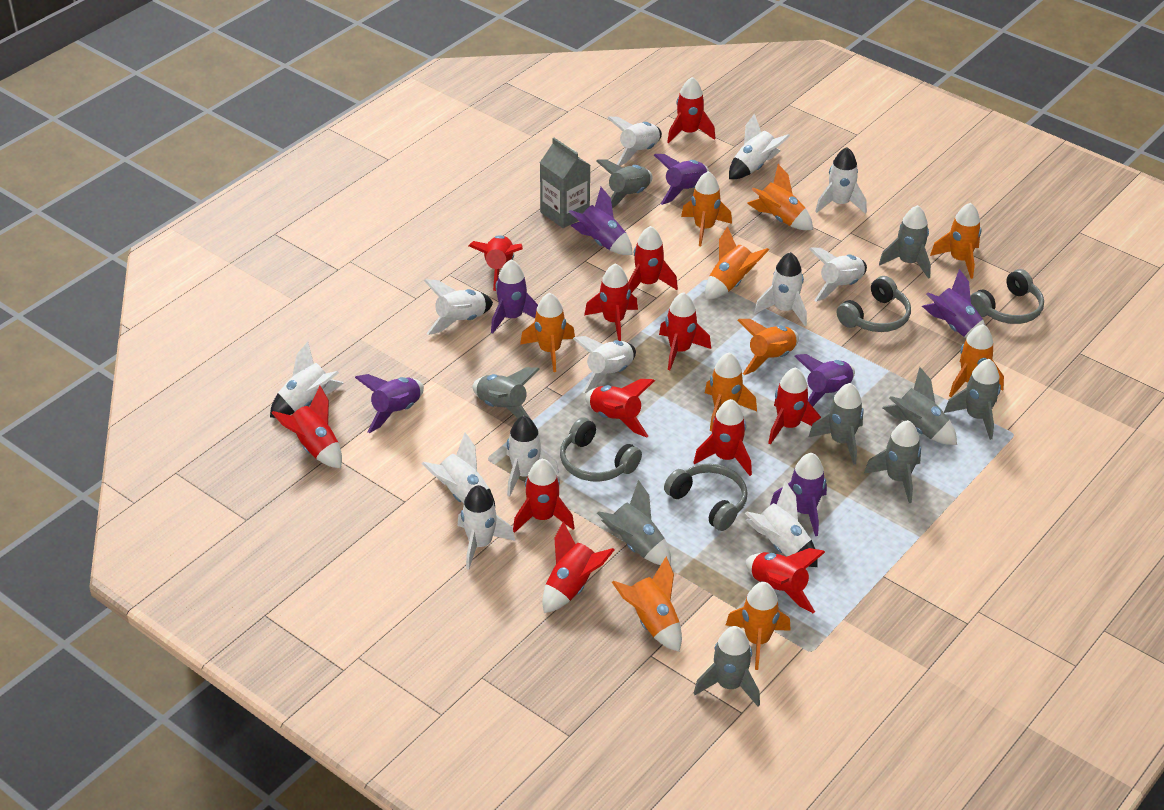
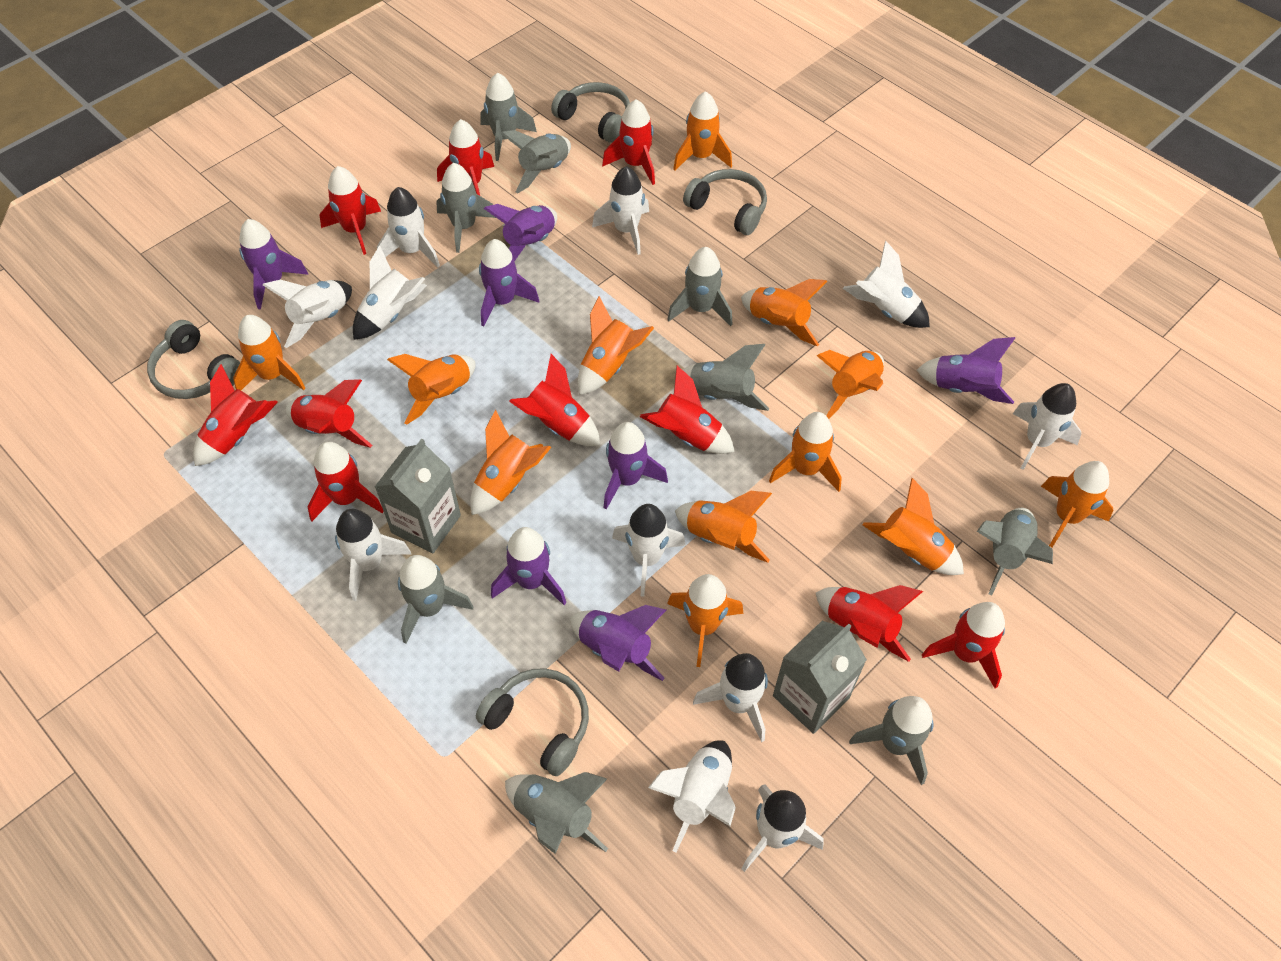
grey carton: [540,138,590,228] = 1 -> [375,438,461,553] [773,621,867,734] = 2
orange rocket: [520,293,575,372] [612,557,682,652] [681,171,732,246] [705,226,769,300] [705,352,757,432] [726,582,791,670] [737,319,799,375] [747,164,813,230] [930,203,981,279] [949,324,1004,397] = 10 -> [233,315,305,390] [387,354,475,425] [470,410,551,515] [578,296,654,395] [667,574,743,667] [673,91,732,170] [675,491,772,563] [741,279,828,346] [769,412,842,492] [817,350,884,419] [863,478,964,575] [1041,461,1113,547] = 12
red rocket: [272,386,342,468] [469,235,523,291] [513,459,575,533] [542,521,614,613] [584,263,638,341] [585,379,655,438] [628,226,678,293] [659,292,711,370] [667,77,715,143] [693,399,752,476] [746,548,825,613] [768,367,821,444] = 12 -> [193,364,278,466] [286,379,372,448] [308,442,384,521] [320,166,381,255] [437,119,494,196] [509,354,600,446] [602,99,655,185] [640,366,735,454] [816,585,923,662] [922,602,1005,689] = 10
white rocket: [270,342,343,418] [421,432,495,506] [424,279,493,335] [458,485,515,570] [506,416,559,497] [573,336,636,394] [608,117,662,166] [729,113,790,179] [745,481,817,567] [754,252,807,326] [810,248,867,302] [815,147,867,214] = 12 -> [263,280,352,348] [335,509,411,601] [353,245,427,340] [377,187,440,267] [592,166,649,255] [612,504,686,597] [648,740,736,852] [693,653,768,742] [742,784,824,872] [843,241,930,328] [1013,383,1082,470] = 11

